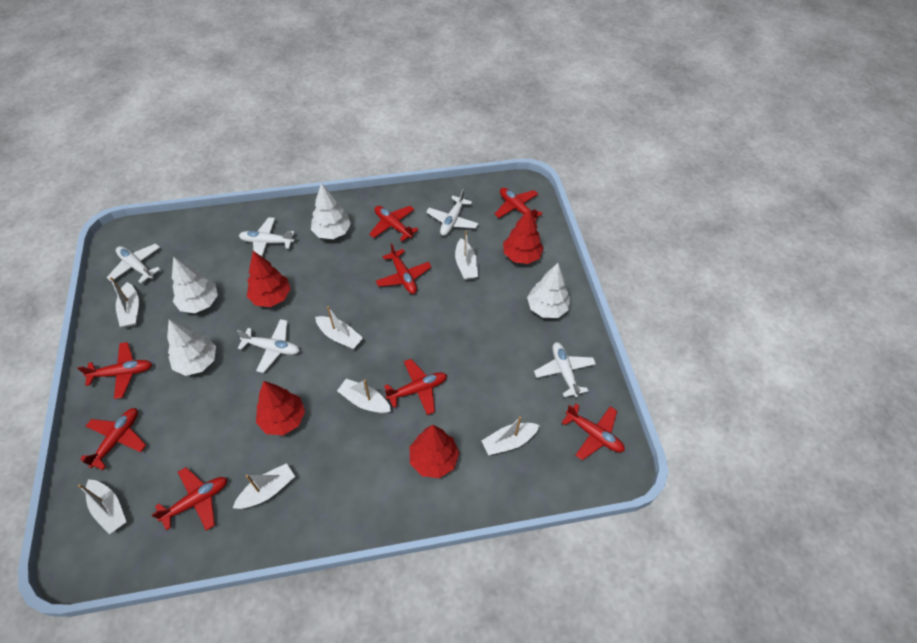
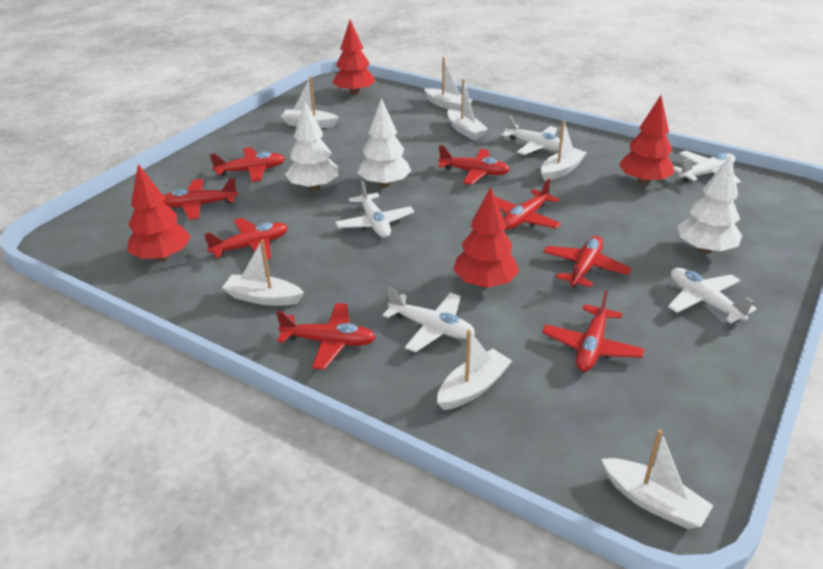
white tree: [167,319,216,376] [172,256,218,313] [311,183,351,239] [527,263,570,318] = 4 -> [285,102,339,191] [357,98,411,188] [677,155,742,254] = 3

